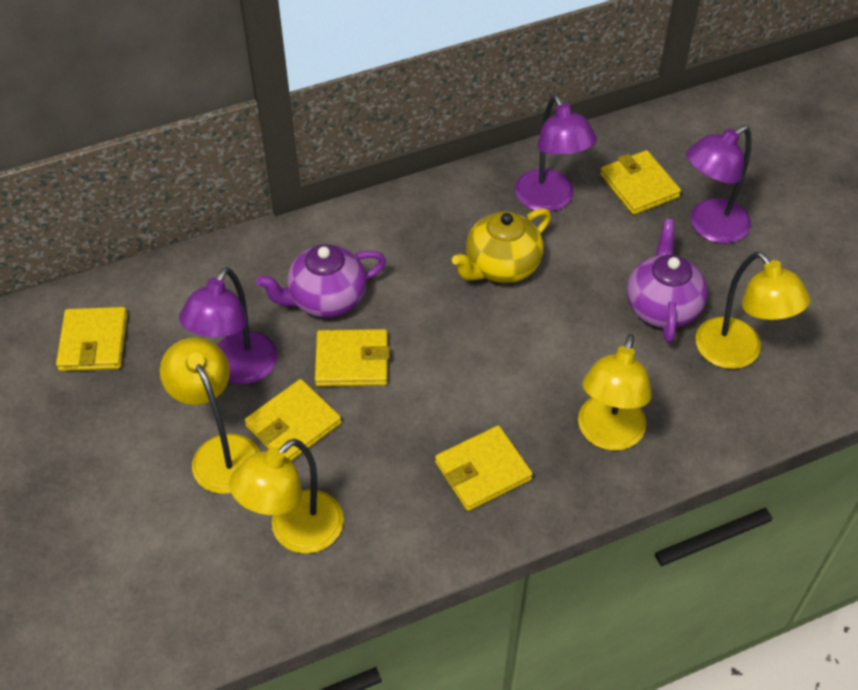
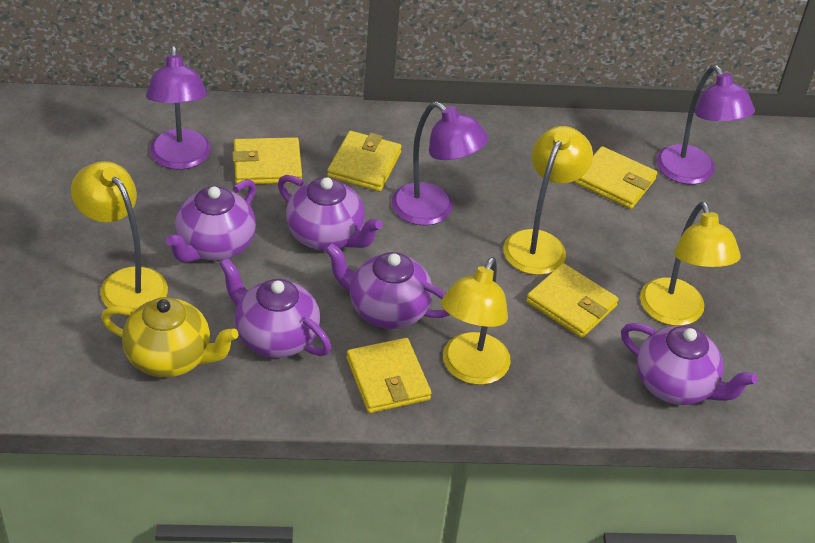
purple teapot: [256,244,386,318] [627,219,708,343] = 2 -> [166,179,256,262] [219,258,331,358] [278,175,383,251] [325,243,450,329] [621,323,757,405] = 5

